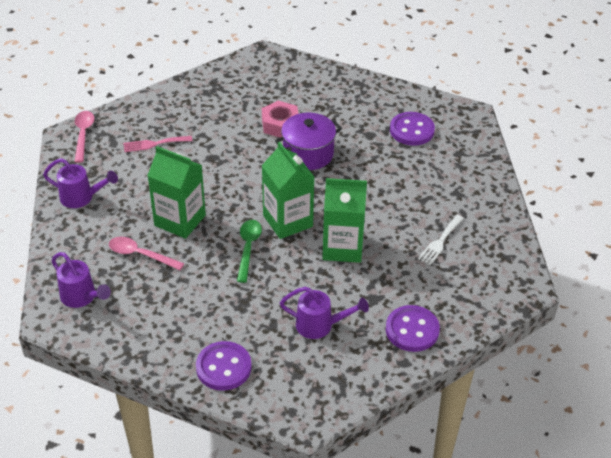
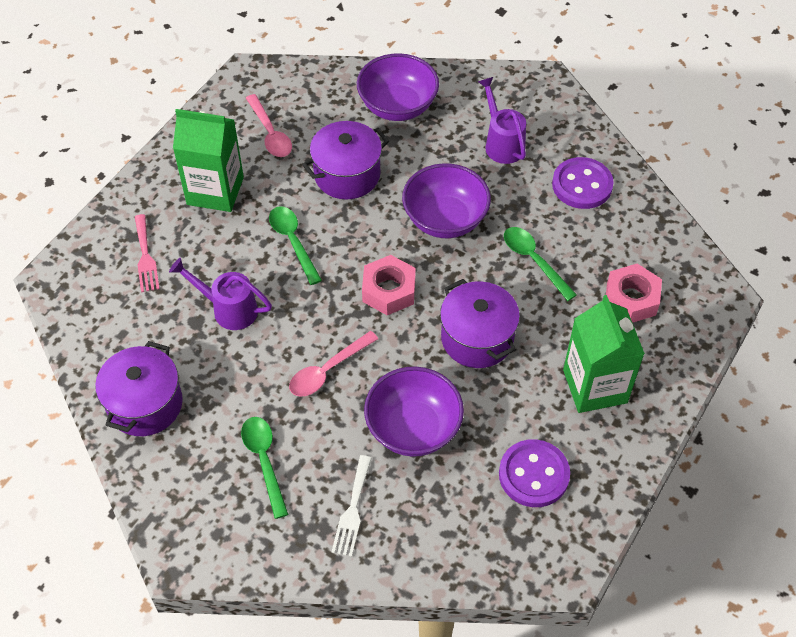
green carton: [147,146,206,239] [262,142,314,239] [322,178,367,263] = 3 -> [173,109,244,212] [563,295,645,413] = 2
green spoon: [237,220,262,283] = 1 -> [241,417,289,519] [269,206,322,285] [504,227,577,301] = 3
pink nut: [262,101,299,138] = 1 -> [362,255,416,315] [606,264,662,323] = 2
purple bowl: none = 0 -> [357,53,439,121] [364,367,464,457] [402,163,491,238] = 3
purple button: [196,341,252,391] [386,305,440,352] [390,112,435,146] = 3 -> [499,439,570,507] [552,157,614,209] = 2
purple pot: [275,113,342,170] = 1 -> [95,341,183,436] [302,121,389,199] [440,279,520,368] = 3
purple watering can: [43,158,118,208] [51,252,111,308] [280,287,369,339] = 3 -> [169,258,272,330] [478,77,526,164] = 2

